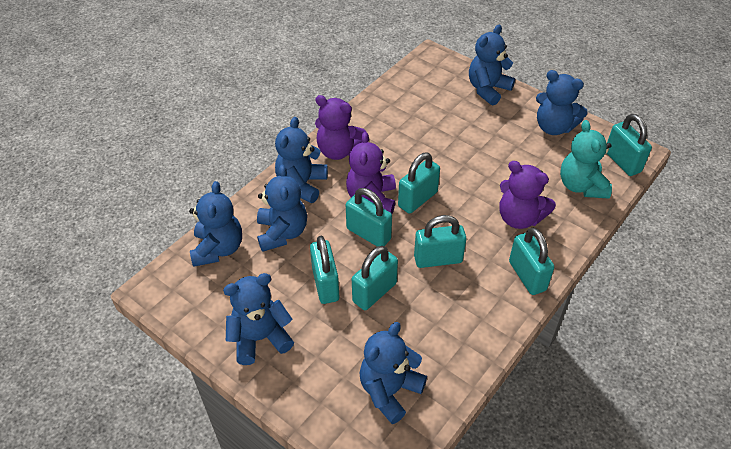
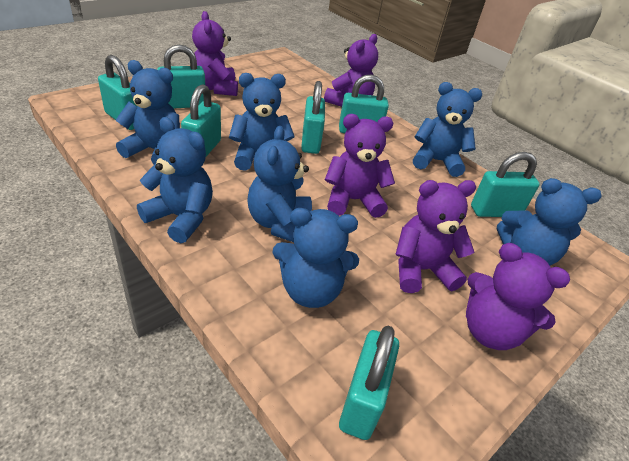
purple teddy bear: [315,95,366,160] [346,132,396,214] [499,161,556,229] = 3 -> [192,11,238,96] [324,34,378,107] [325,114,395,218] [395,180,476,293] [466,243,570,350] = 5
turquoise teddy bear: [560,120,612,199] = 1 -> none = 0

